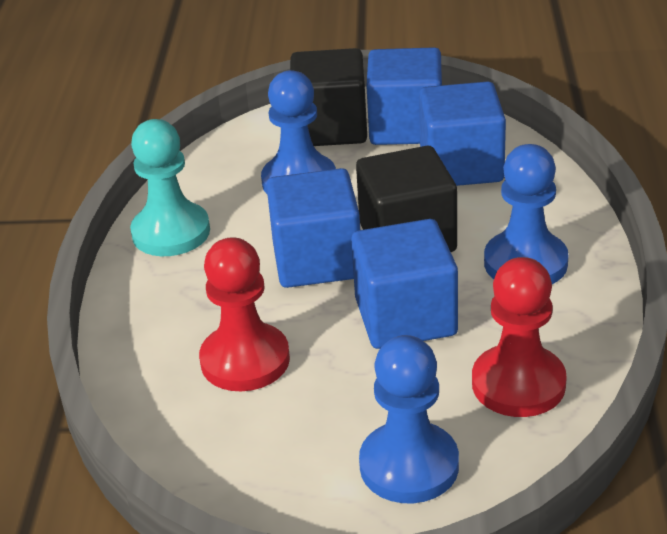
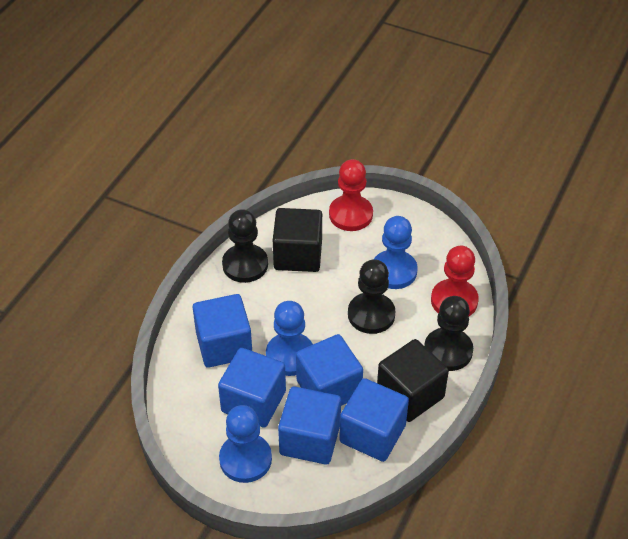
black pawn: none = 0 -> [222,209,268,283] [348,259,396,334] [424,296,473,371] = 3
blue cube: [266,168,360,288] [351,219,458,349] [366,47,442,145] [419,81,506,186] = 4 -> [193,294,252,368] [218,348,286,428] [278,386,341,465] [296,334,363,406] [339,378,409,462] = 5
turquoise pawn: [130,119,210,256] = 1 -> none = 0

